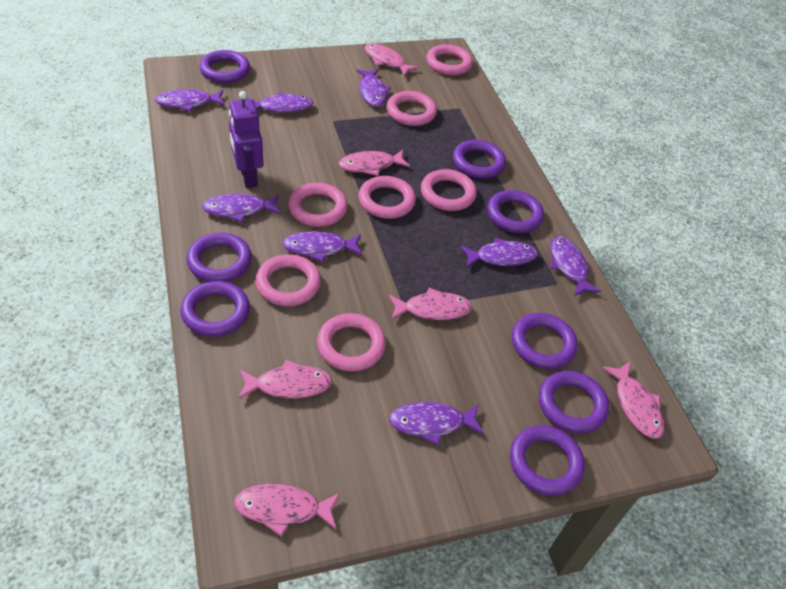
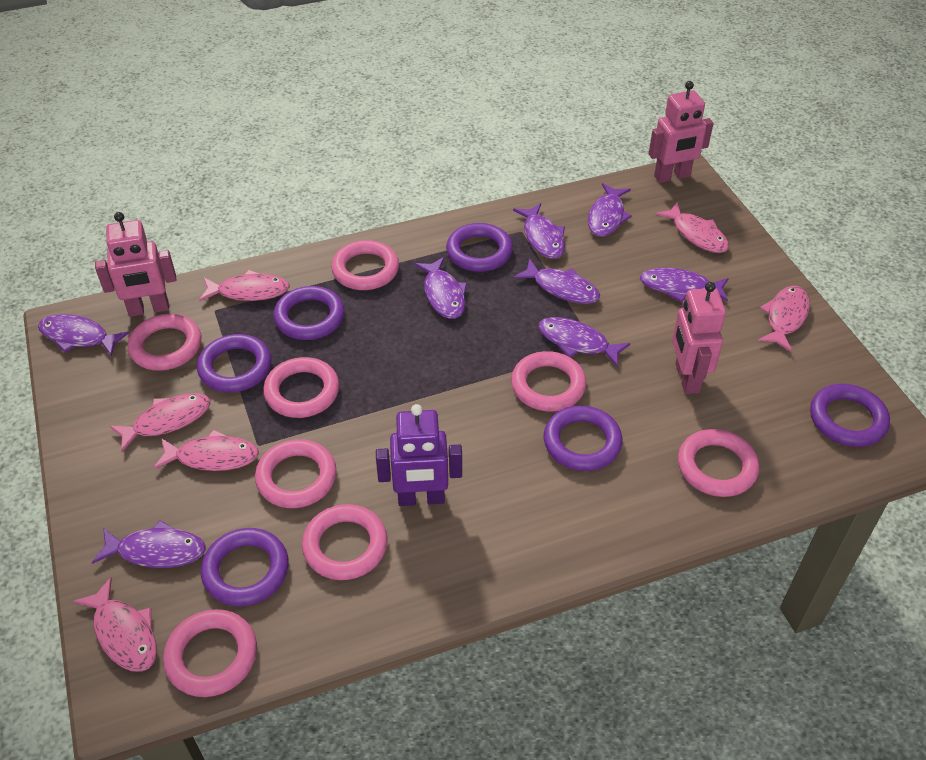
pink ring: [255,254,321,306] [288,183,347,227] [317,313,386,371] [358,176,416,219] [386,91,437,126] [421,169,477,211] [426,44,473,75] = 7 -> [127,314,201,371] [163,609,257,697] [255,439,337,508] [263,357,339,418] [302,504,387,580] [331,240,399,290] [511,351,586,411] [678,429,759,497] = 8
pink robot: none = 0 -> [95,212,176,317] [649,81,714,183] [672,282,726,394] = 3
purple ring: [180,281,250,337] [186,233,252,282] [199,50,250,83] [453,140,506,178] [487,190,544,233] [510,425,585,496] [512,313,578,369] [539,371,609,434] = 8 -> [197,334,272,393] [201,528,289,606] [273,286,345,340] [446,223,513,272] [544,405,623,471] [810,384,890,447] = 6

